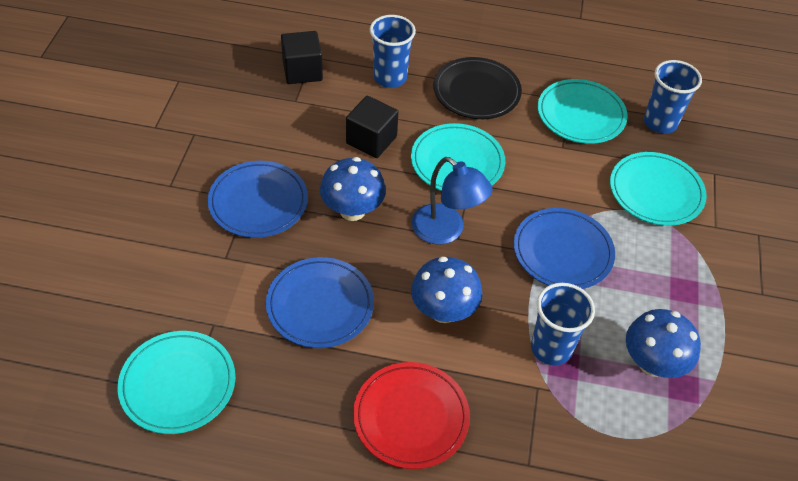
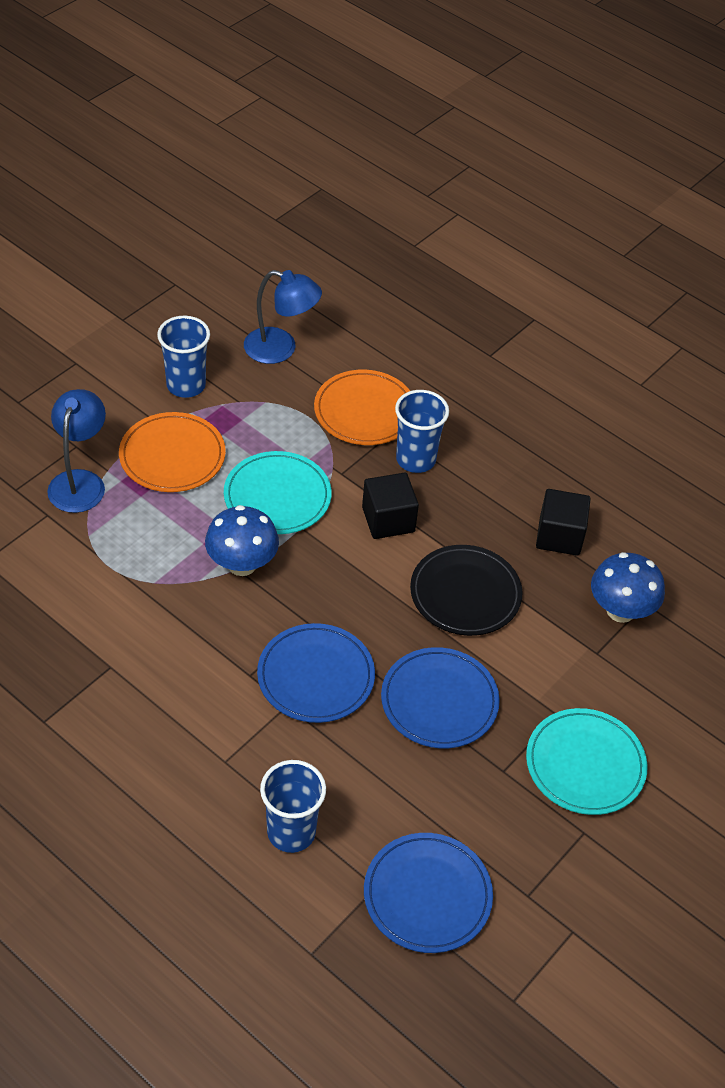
blue lamp: [412,157,493,245] = 1 -> [47,389,106,513] [244,270,322,364] = 2
blue mushroom: [320,157,386,221] [411,256,482,323] [626,309,701,378] = 3 -> [205,505,279,576] [591,552,665,623] = 2
orange plate: none = 0 -> [119,412,226,492] [314,370,410,445] = 2
red plate: [353,362,470,469] = 1 -> none = 0
turquoise plate: [118,331,235,434] [411,123,505,191] [538,79,628,144] [610,152,707,226] = 4 -> [224,451,332,534] [526,708,647,815] = 2

